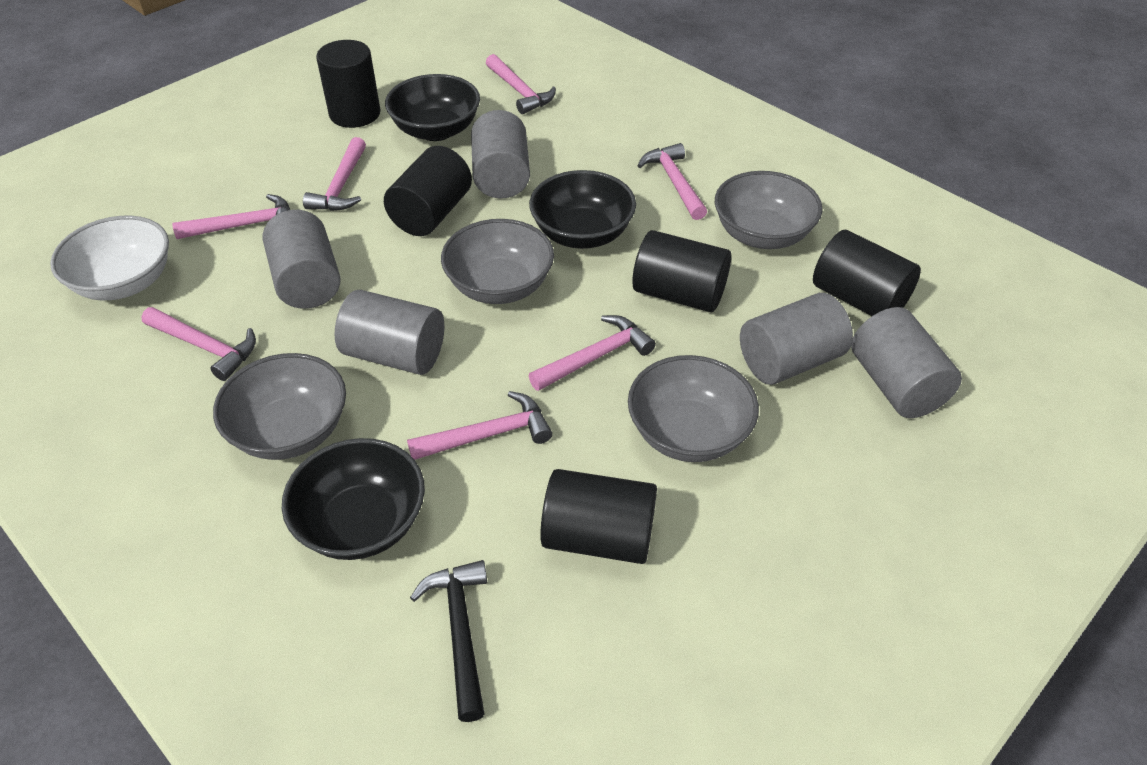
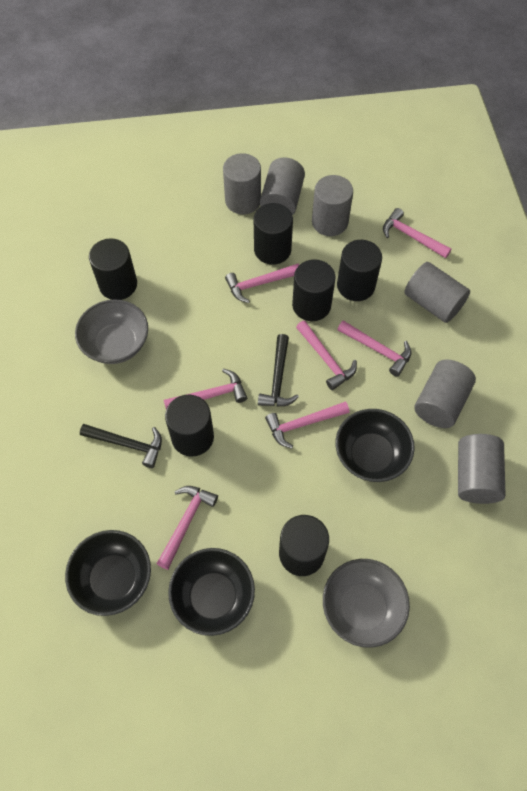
black cylinder: [316,40,381,128] [384,146,472,236] [540,469,657,564] [632,230,731,312] [813,230,921,316] = 5 -> [89,238,137,300] [165,395,214,457] [254,203,293,265] [279,515,329,576] [292,259,336,321] [337,240,382,301] = 6
black hammer: [410,560,487,722] = 1 -> [80,424,162,468] [258,334,299,407] = 2
grey bowl: [213,353,346,460] [441,219,554,304] [628,355,759,462] [715,171,823,249] = 4 -> [75,299,148,364] [323,559,410,648] = 2
grey cylinder: [263,210,341,309] [335,290,444,375] [471,110,530,199] [740,293,853,385] [851,307,962,418] = 5 -> [223,153,261,214] [260,158,305,215] [312,175,353,236] [404,262,470,323] [414,360,476,428] [458,434,506,504] = 6
white bowl: [50,216,169,300] = 1 -> none = 0

